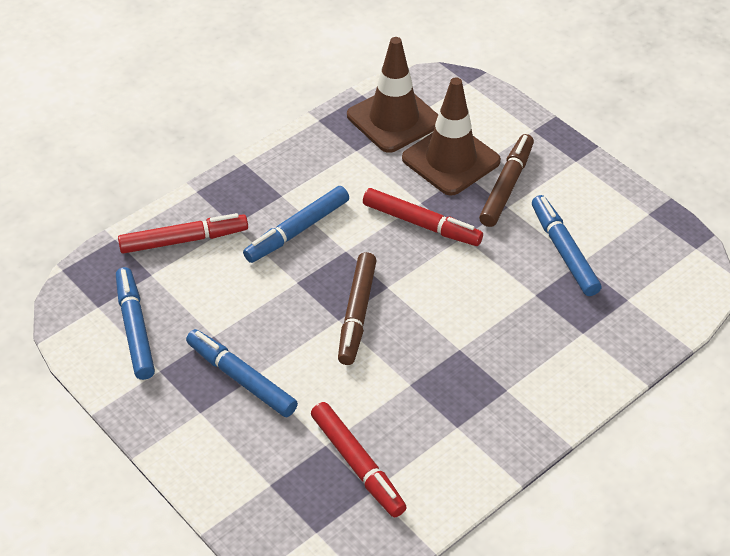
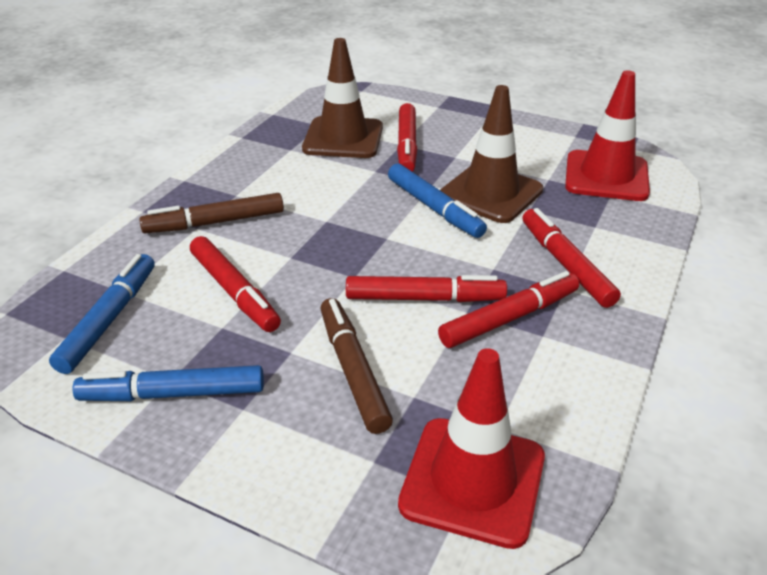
blue marker: [116,267,155,380] [186,329,298,417] [243,186,349,263] [532,195,602,296] = 4 -> [49,254,155,374] [72,365,264,401] [388,163,487,238] = 3
red marker: [118,213,248,254] [311,402,407,518] [363,188,483,246] = 3 -> [190,236,281,332] [346,275,507,302] [397,103,417,171] [438,271,579,348] [522,208,621,308] = 5
red traffic cone: none = 0 -> [398,348,545,549] [565,71,650,201] = 2

